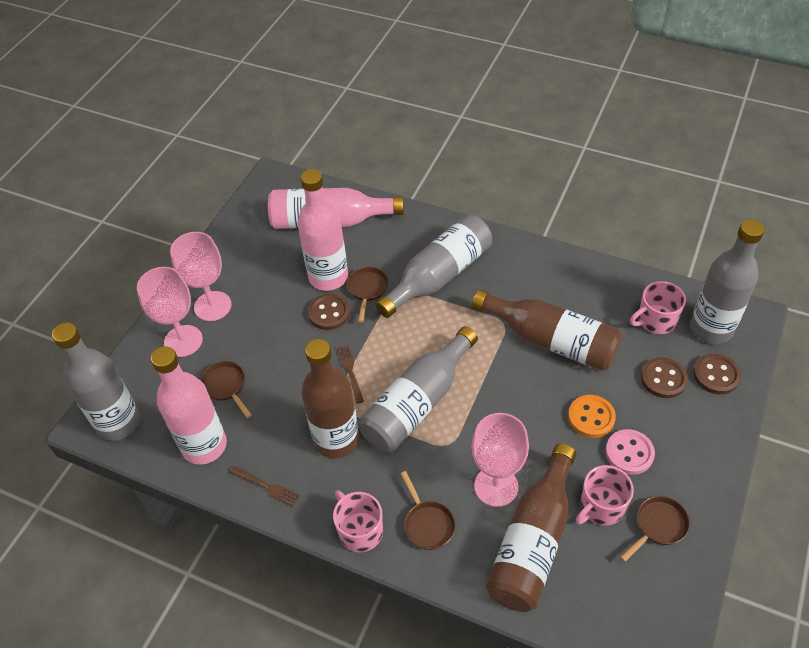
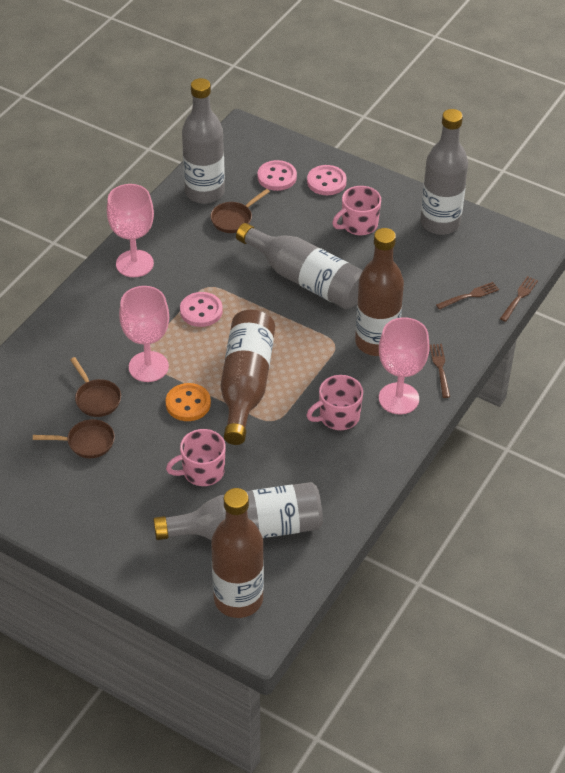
brown button: [308,294,350,330] [641,357,688,398] [693,354,741,394] = 3 -> none = 0
brown fork: [230,466,300,507] [337,345,364,404] = 2 -> [430,344,450,398] [436,282,499,310] [500,276,538,322] = 3
brown pan: [200,361,252,418] [347,267,388,323] [401,471,456,550] [620,496,690,562] = 4 -> [33,419,115,458] [70,357,121,417] [210,189,270,233] = 3
pink bottle: [151,346,227,465] [268,188,404,229] [298,169,348,291] = 3 -> none = 0
pink button: [605,429,655,475] = 1 -> [180,292,223,327] [257,160,297,191] [307,165,347,195] = 3

